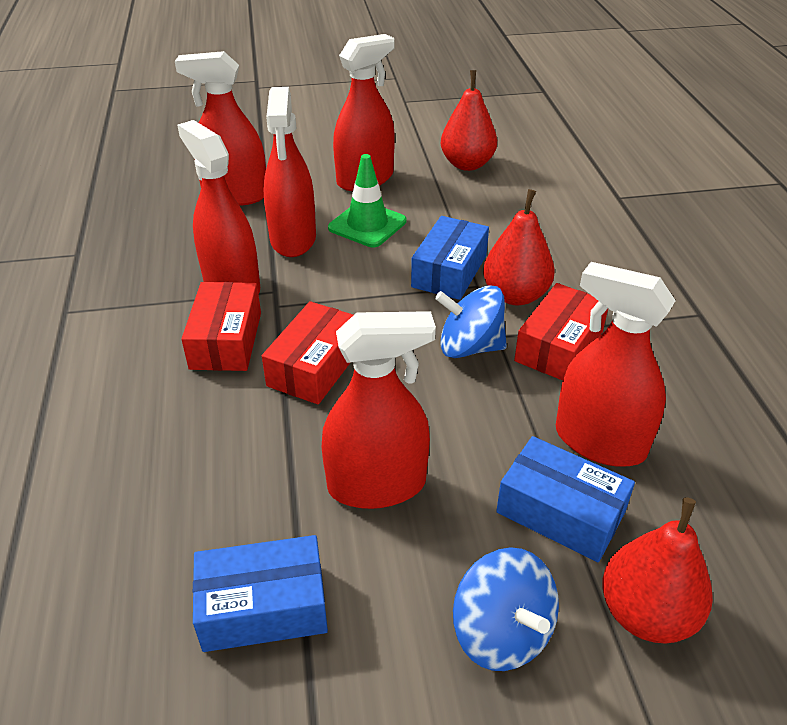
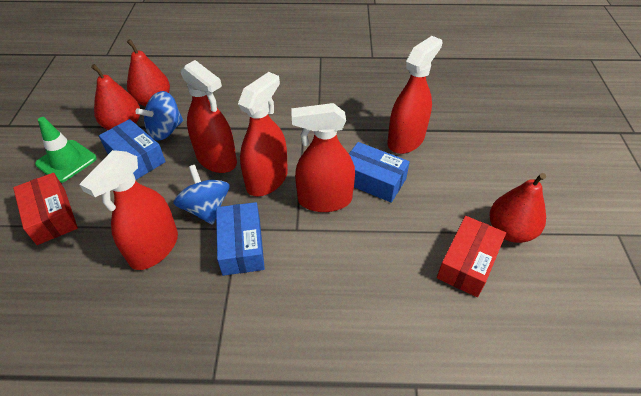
red box: [181,282,261,371] [262,301,353,404] [514,283,608,381] = 3 -> [13,173,78,245] [437,216,506,297] = 2
red spray bottle: [175,51,266,206] [177,120,260,294] [263,87,316,257] [321,311,436,509] [333,34,395,191] [556,262,676,467] = 6 -> [79,150,178,270] [181,60,237,173] [238,72,288,196] [291,103,355,212] [388,36,442,154] = 5

